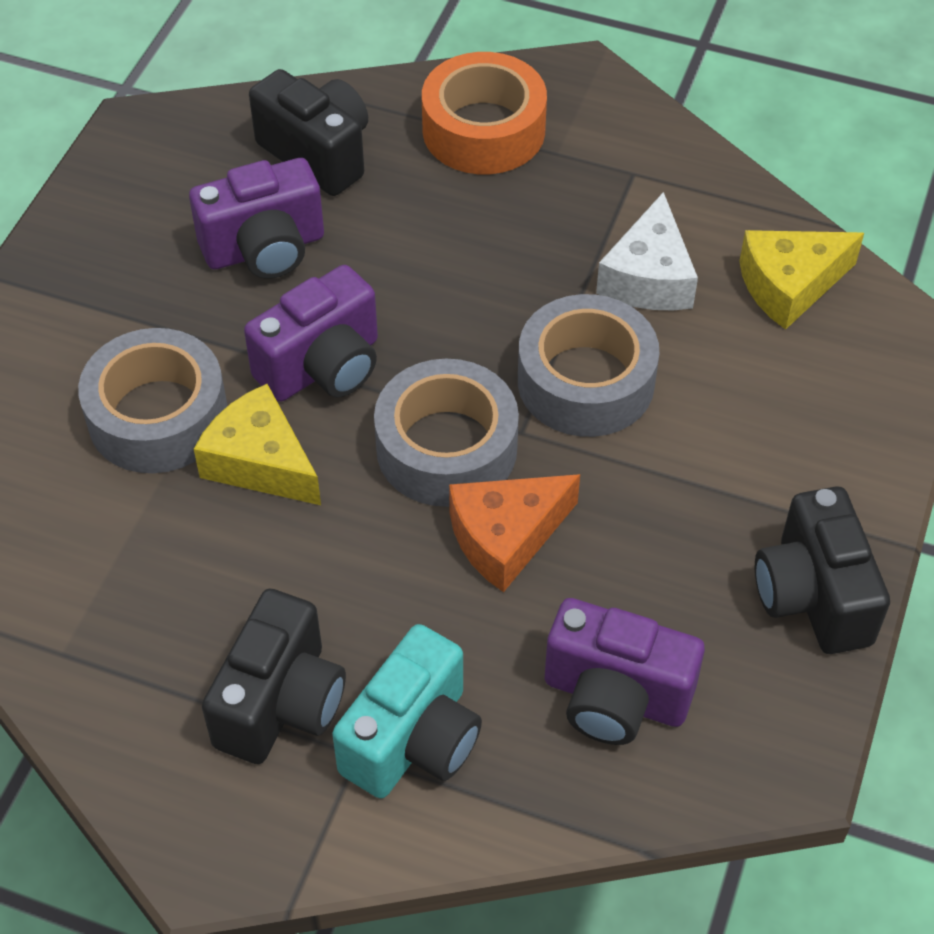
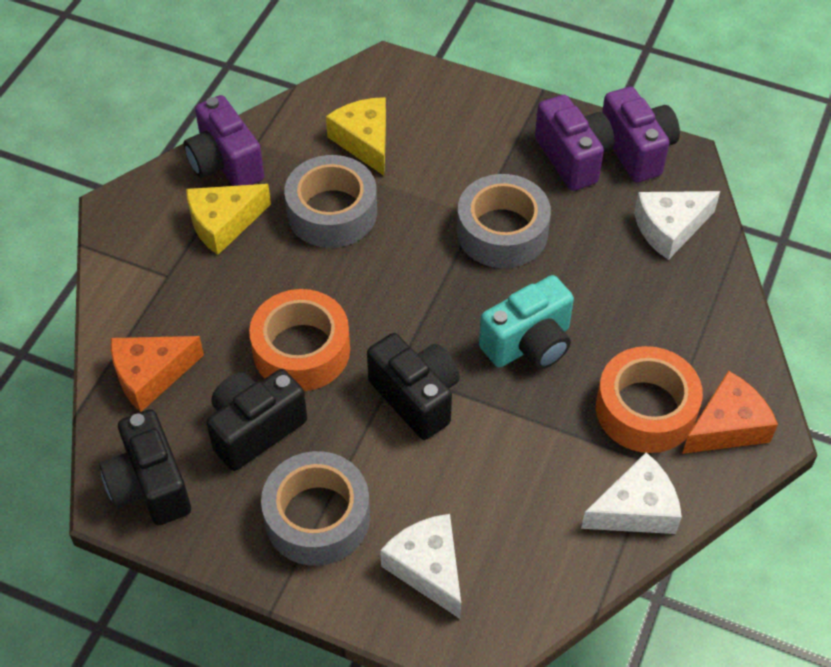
orange cheese: [449,474,580,592] = 1 -> [111,336,204,412] [682,371,778,454] = 2
orange tape: [422,52,547,174] = 1 -> [249,289,350,391] [596,346,703,453] = 2
white cheese: [596,192,698,310] = 1 -> [380,514,461,619] [581,452,682,534] [634,191,720,260] = 3

